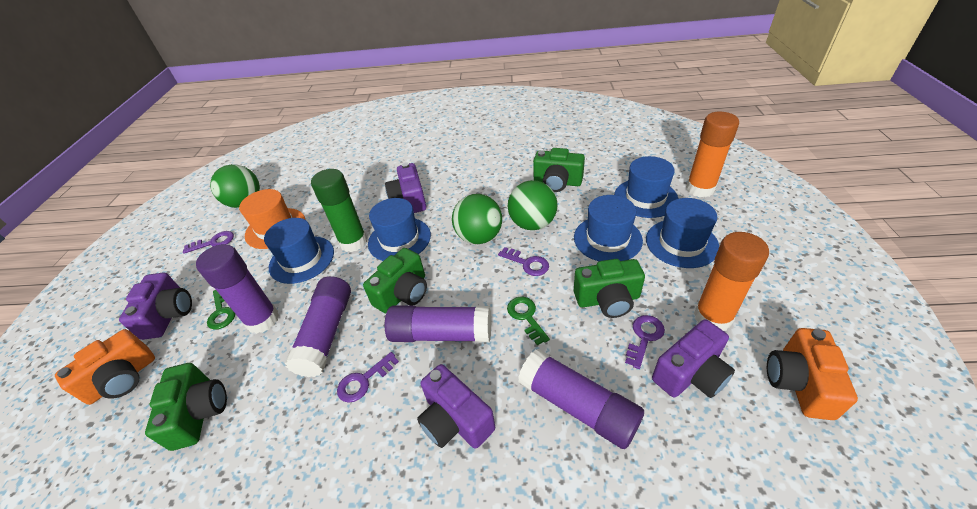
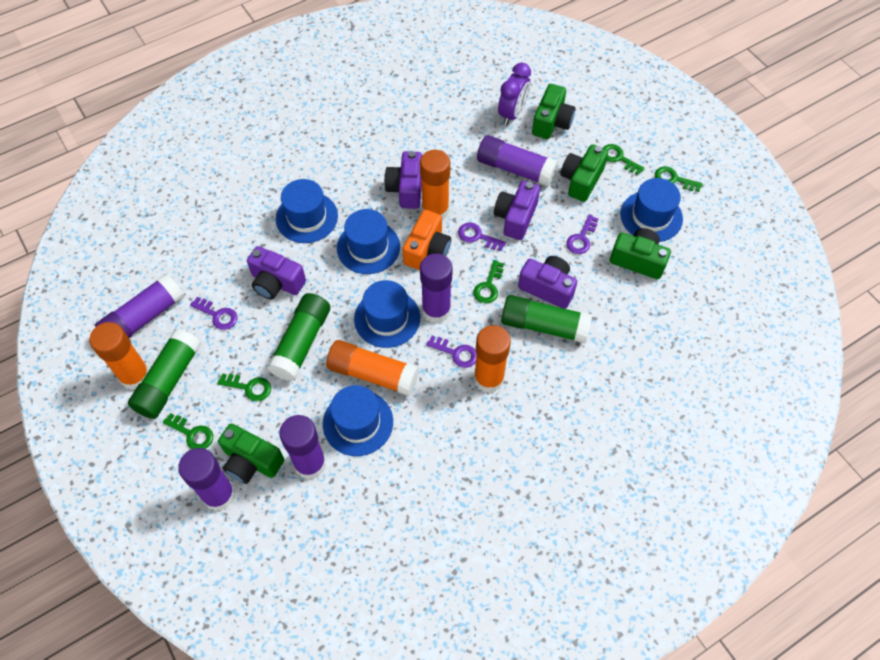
green ball: [210,164,260,208] [452,194,502,244] [508,180,558,230] = 3 -> none = 0
green glue stick: [311,169,367,252] = 1 -> [128,329,201,419] [267,293,330,381] [501,295,592,343] = 3
green key: [207,290,235,330] [507,297,550,345] = 2 -> [163,413,213,449] [217,373,271,401] [473,260,504,304] [603,144,645,175] [655,167,703,192] = 5
orange camera: [55,329,155,405] [767,328,858,420] = 2 -> [403,210,451,270] = 1
orange glue stick: [686,112,739,198] [694,232,769,331] = 2 -> [90,322,149,390] [326,340,419,396] [420,150,450,220] [474,325,511,393] = 4
orange hat: [239,189,305,249] = 1 -> none = 0
purple clock: none = 0 -> [498,63,531,125] = 1
purple glue stick: [196,244,279,334] [285,276,351,377] [385,305,491,342] [518,349,644,449] = 4 -> [95,274,184,338] [178,448,235,511] [279,415,326,479] [420,253,453,323] [477,135,558,187] = 5

